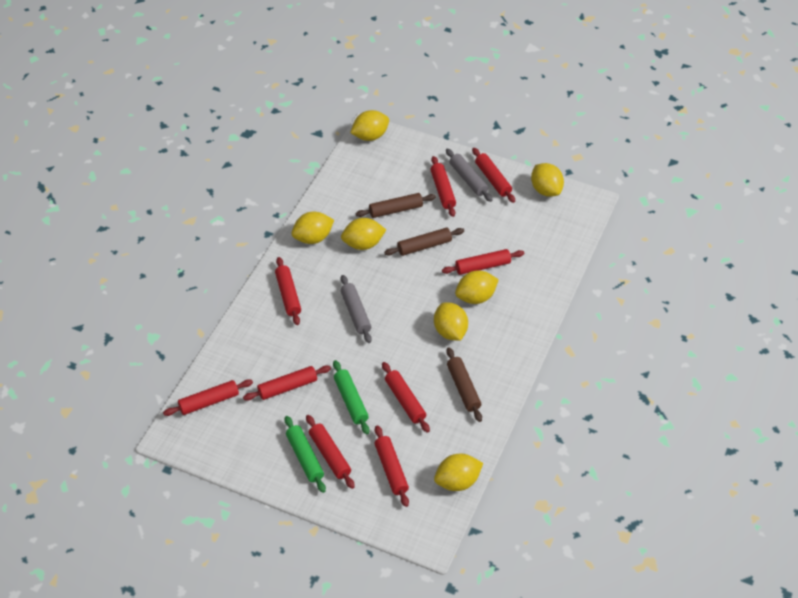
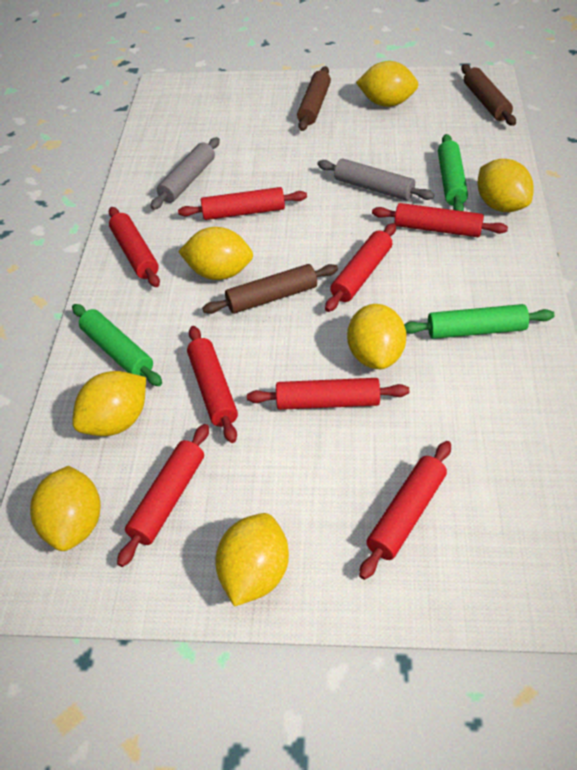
green rolling pin: [284,416,326,493] [333,360,370,434] = 2 -> [72,304,162,386] [404,304,555,339] [438,134,468,211] = 3
red rolling pin: [163,379,253,416] [243,365,331,401] [275,257,301,325] [306,415,355,489] [375,425,409,507] [382,362,430,433] [430,156,456,217] [442,249,524,275] [472,148,515,203] = 9 -> [109,207,160,287] [117,424,209,567] [178,187,307,220] [187,326,238,443] [247,378,409,410] [325,223,396,312] [359,441,451,580] [372,203,508,237] = 8

